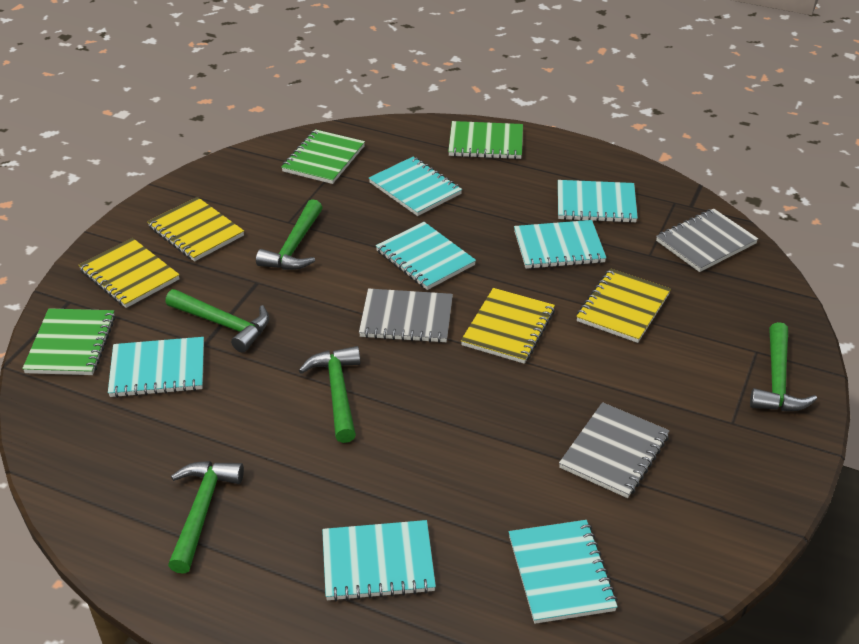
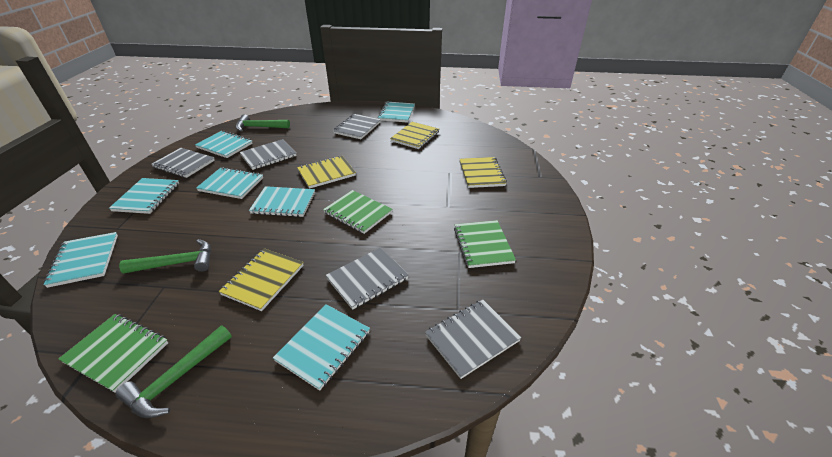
green hammer: [165,289,269,353] [168,461,244,574] [256,199,323,270] [299,346,360,443] [750,322,817,411] = 5 -> [115,326,232,418] [119,239,211,274] [236,114,290,132] = 3
grey notebook: [359,288,453,343] [559,402,670,498] [656,209,758,272] = 3 -> [151,148,215,178] [239,139,297,170] [326,248,409,310] [333,114,381,139] [425,300,521,379] = 5

